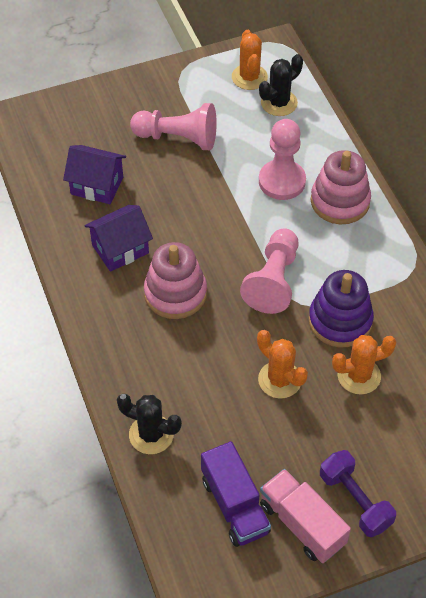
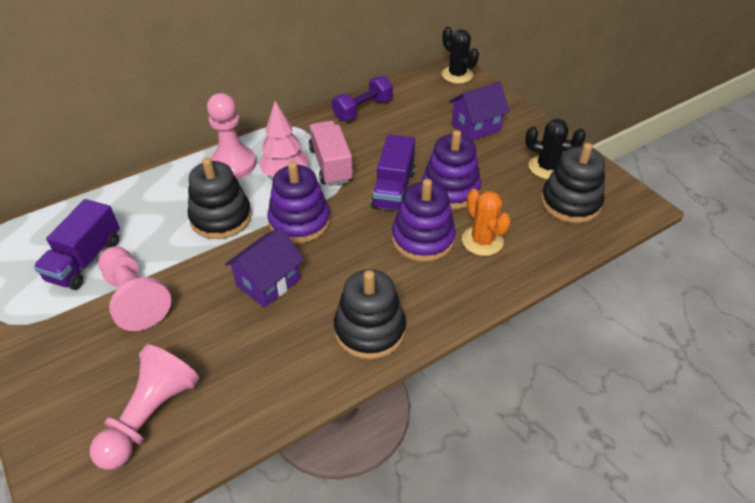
black stacking toy: none = 0 -> [188,158,252,239] [334,269,406,359] [541,143,605,223] = 3
orange cactus: [232,30,268,90] [257,330,308,399] [332,335,396,394] = 3 -> [462,189,511,256] = 1
pink stacking toy: [144,242,207,319] [311,150,371,224] = 2 -> none = 0
pink tree: none = 0 -> [258,101,308,177] = 1
purple stacking toy: [308,270,374,347] = 1 -> [268,161,330,243] [392,179,456,262] [422,130,481,209] = 3
purple truck: [201,441,271,547] = 1 -> [34,199,120,290] [371,134,415,211] = 2

